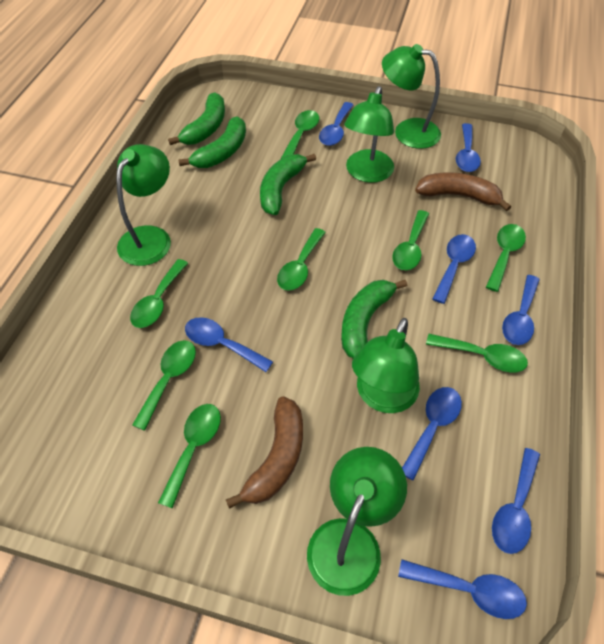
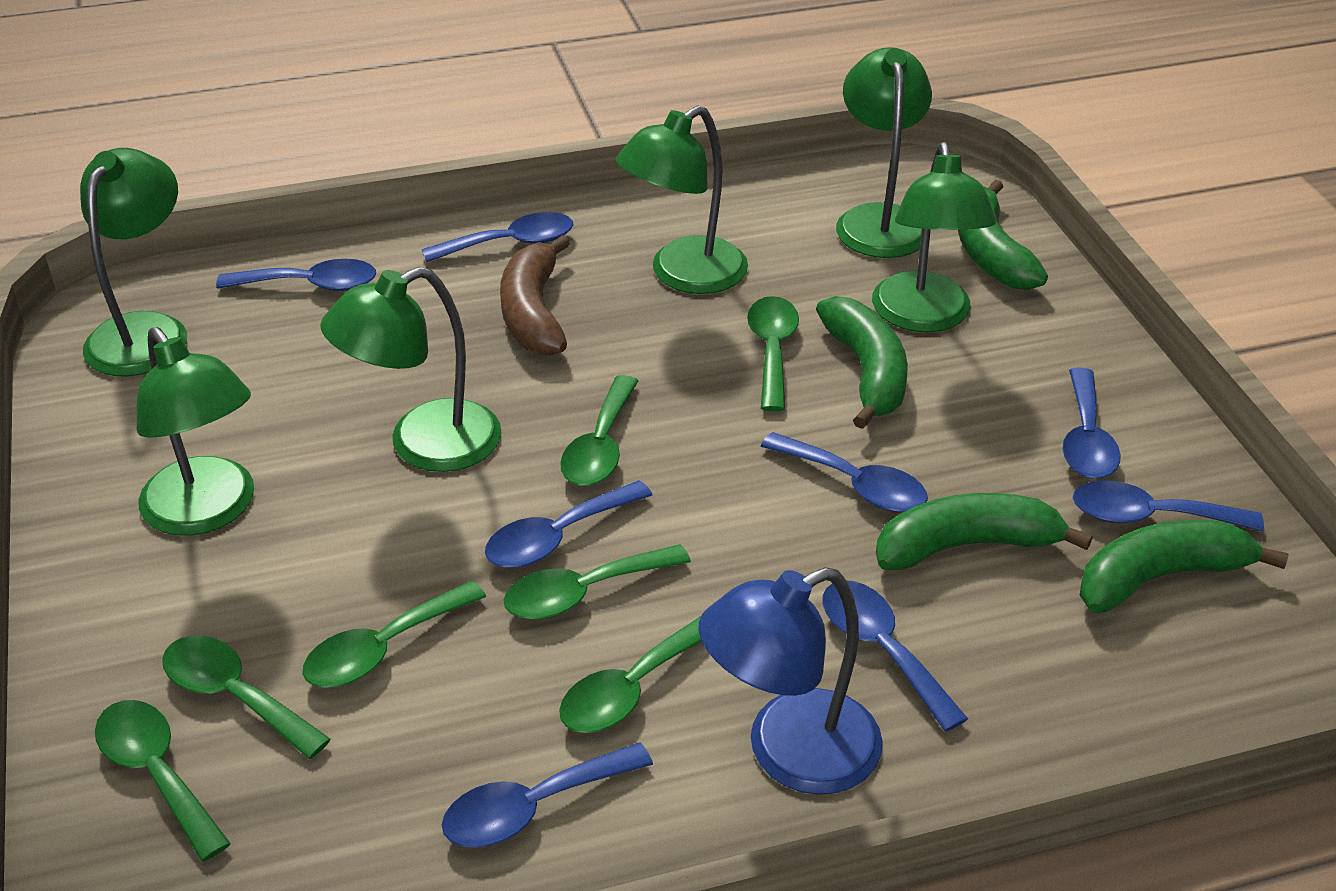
blue lamp: none = 0 -> [698,567,883,795] = 1
brown banana: [226,396,303,509] [415,172,511,211] = 2 -> [500,235,570,356] = 1
green lamp: [116,144,171,266] [307,447,407,596] [344,86,394,183] [352,318,420,413] [382,44,441,149] = 5 -> [80,148,187,377] [137,327,254,536] [320,267,502,472] [616,106,748,294] [836,47,932,258] [872,142,996,333] = 6
green spoon: [130,259,188,328] [132,340,196,431] [158,404,221,508] [277,228,326,291] [281,110,319,159] [392,210,429,270] [426,334,528,372] [486,224,526,292] = 8 -> [95,700,231,861] [162,635,331,759] [302,581,486,688] [503,544,691,620] [559,616,702,733] [560,375,638,486] [747,296,799,412] = 7

